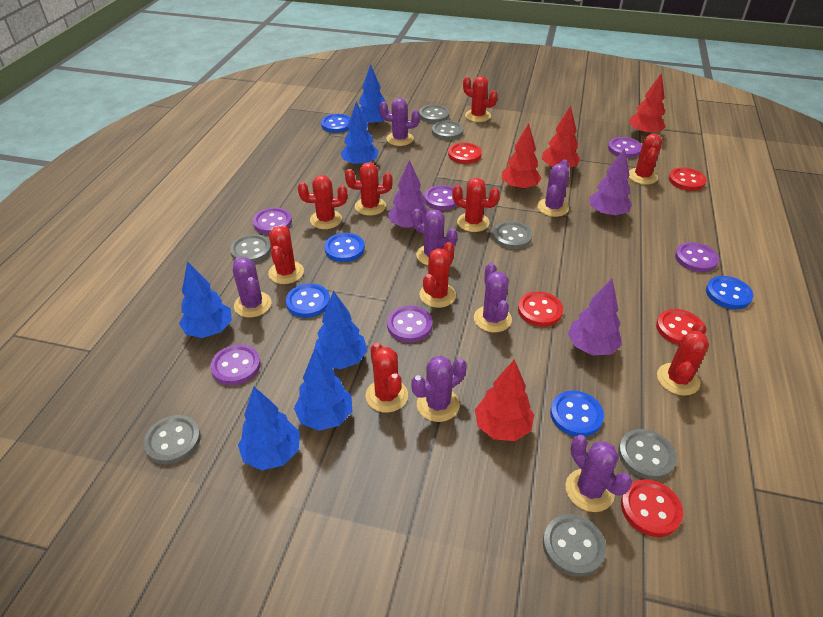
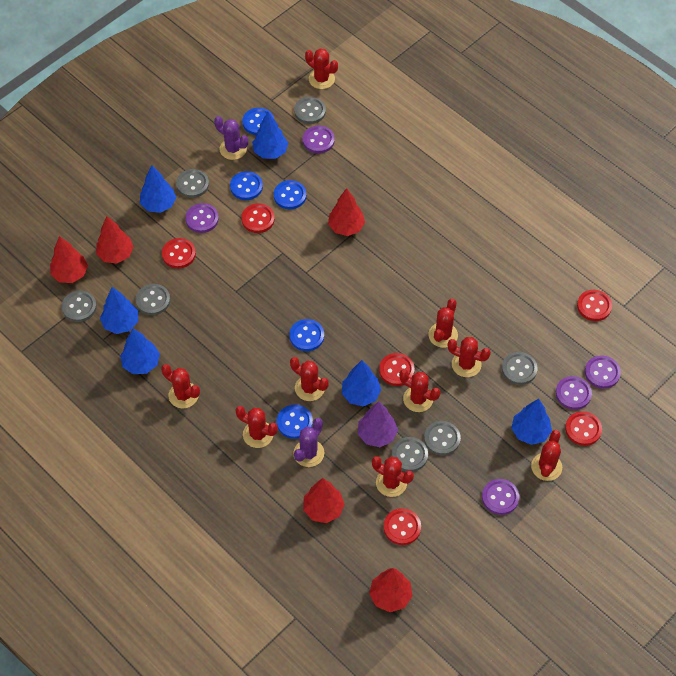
purple button: [210,344,261,385] [253,208,292,234] [387,306,432,342] [425,185,457,210] [608,137,642,158] [675,242,719,272] = 6 -> [185,203,219,233] [303,126,335,154] [482,479,519,515] [556,376,592,410] [585,355,621,389] = 5
purple cactus: [233,257,272,318] [379,98,420,146] [411,209,458,265] [412,356,467,422] [474,263,512,332] [537,159,569,217] [566,435,632,512] = 7 -> [214,116,248,160] [293,418,324,467] = 2
purple tree: [388,160,429,229] [568,279,622,355] [589,148,632,217] = 3 -> [358,402,398,447] = 1
red button: [448,143,482,164] [518,291,563,327] [621,479,683,537] [656,309,702,345] [669,167,707,191] = 5 -> [162,238,196,269] [241,203,275,233] [379,353,415,386] [383,508,421,545] [565,411,602,446] [577,290,612,321] = 6
red tree: [475,359,534,441] [502,123,541,190] [542,106,580,167] [629,73,666,136] = 4 -> [50,236,88,283] [96,216,134,263] [303,478,345,523] [328,188,365,236] [369,568,412,612] = 5

